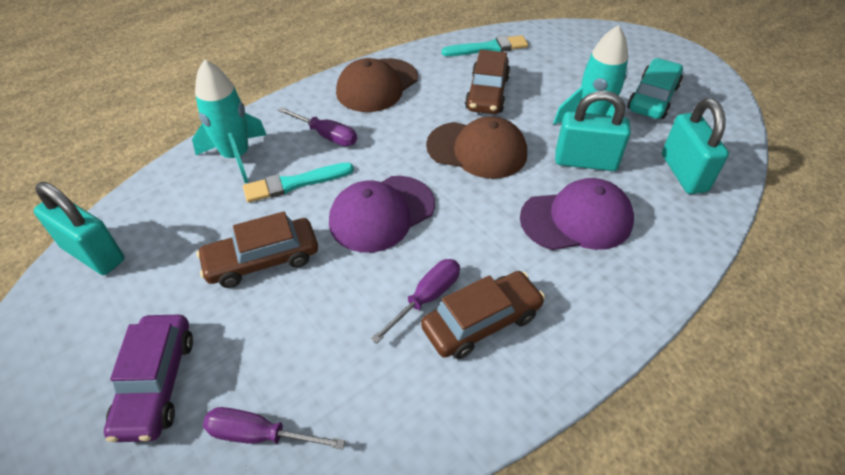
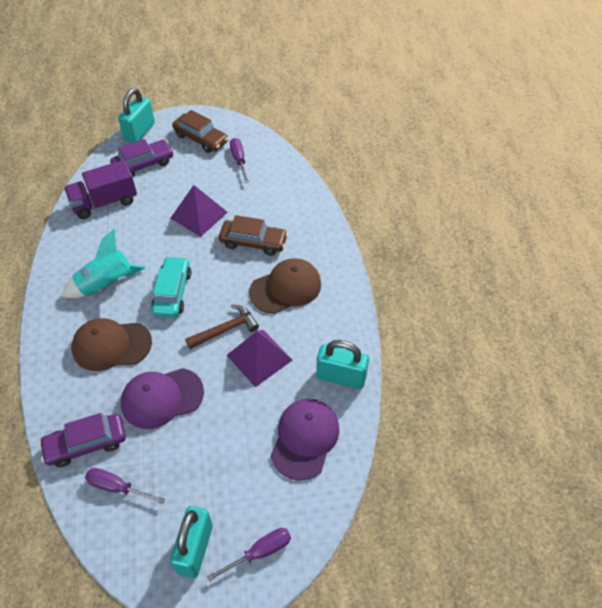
brown car: [197,211,318,288] [421,271,545,359] [465,50,510,114] = 3 -> [172,110,228,153] [219,215,288,256] = 2
brown hammer: none = 0 -> [185,304,259,349] = 1
purple car: [104,315,193,442] = 1 -> [39,413,126,467] [110,139,174,177] = 2
purple pyramid: none = 0 -> [171,185,228,237] [227,330,292,387] = 2
purple truck: none = 0 -> [64,160,137,219] = 1
turquoise brush: [243,162,354,203] [442,35,528,56] = 2 -> none = 0
turquoise rocket: [192,59,267,183] [553,25,628,125] = 2 -> [62,229,145,298] = 1

